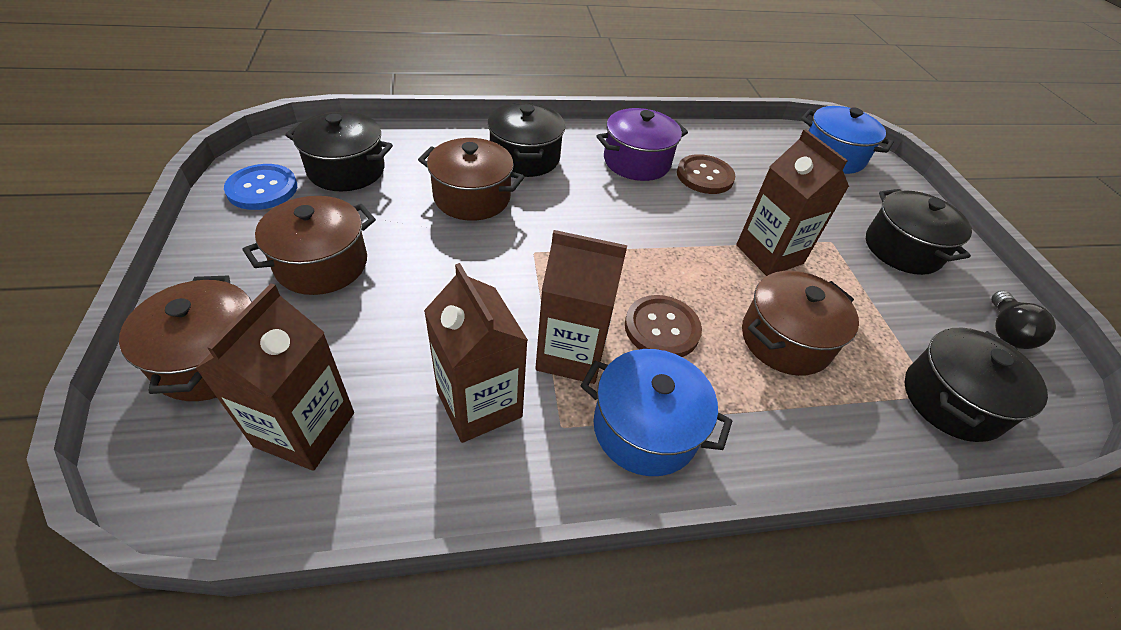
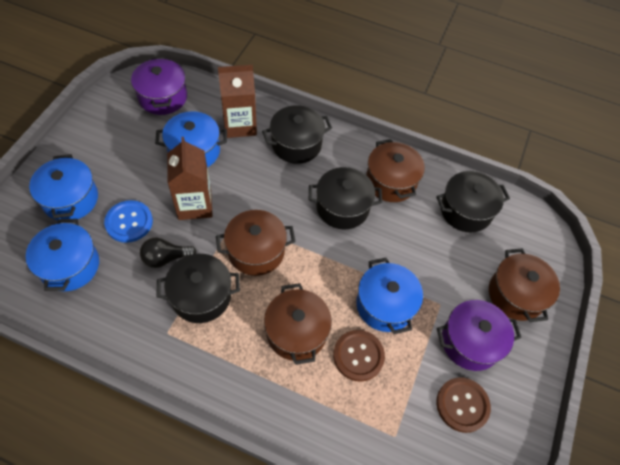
blue pot: [581,349,732,476] [801,106,894,174] = 2 -> [26,219,99,291] [29,154,98,220] [155,111,227,167] [356,258,423,334] = 4
brown carton: [195,283,354,471] [424,263,528,443] [535,230,627,384] [736,129,849,276] = 4 -> [167,137,213,220] [218,65,257,138] = 2
purple pot: [596,108,688,181] = 1 -> [131,57,187,115] [437,300,522,371] = 2

